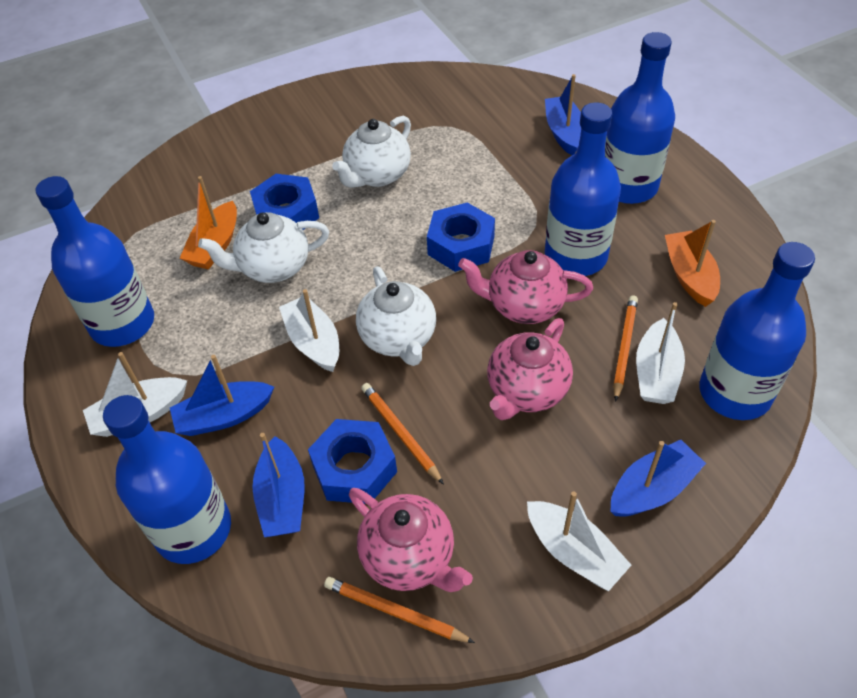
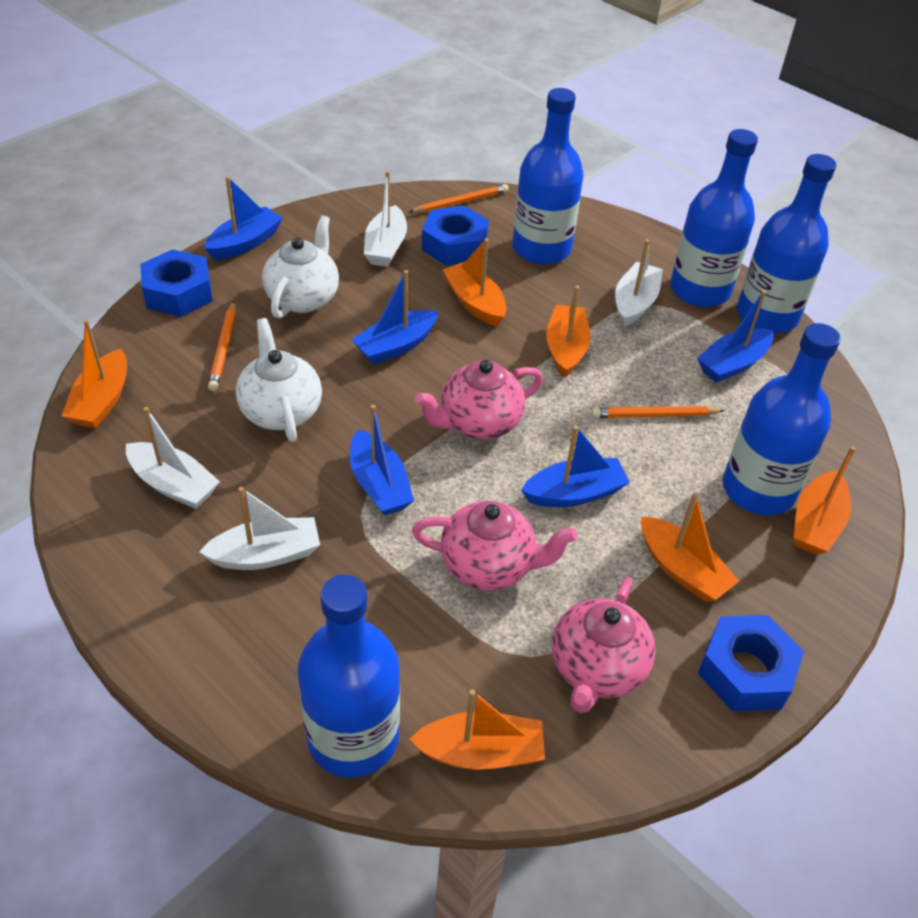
blue boat: [170,355,274,436] [252,433,305,537] [545,74,581,155] [610,440,706,516] = 4 -> [205,176,283,260] [350,405,414,516] [352,270,438,364] [521,426,630,507] [697,290,774,383] = 5
orange boat: [180,176,237,270] [665,220,720,307] = 2 -> [61,320,127,429] [409,689,545,770] [442,238,507,327] [546,286,591,378] [641,493,739,602] [794,446,856,555] = 6
white teapot: [198,212,329,283] [332,116,411,188] [356,266,436,366] = 3 -> [236,318,322,442] [262,215,339,318] = 2

